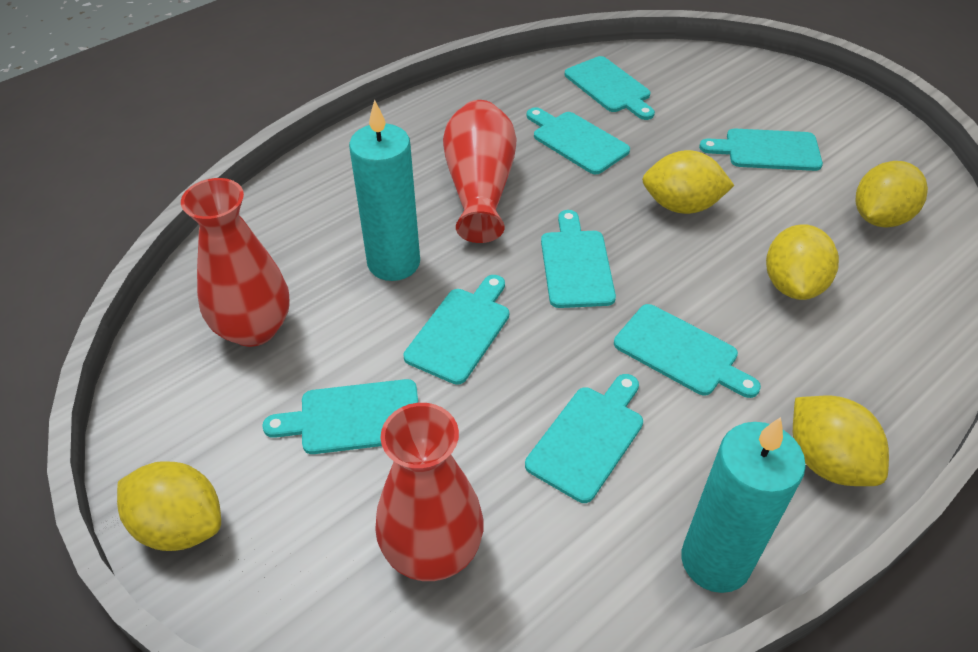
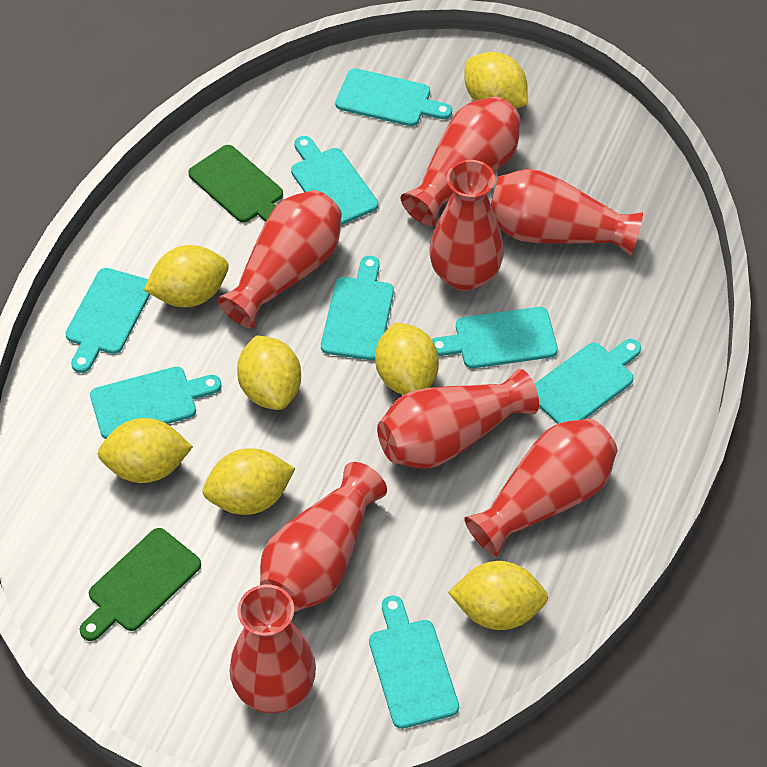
green cutting board: none = 0 -> [79,528,201,641] [188,145,283,223] = 2
red vase: [181,178,290,347] [375,403,484,581] [443,100,516,243] = 3 -> [217,190,342,328] [229,584,316,713] [260,462,387,612] [377,369,539,469] [400,97,521,226] [429,160,504,291] [464,419,617,557] [491,169,643,256] = 8
turquoise candle: [349,100,420,281] [681,417,806,593] = 2 -> none = 0
yellow lemon: [117,461,221,551] [642,150,735,214] [766,224,839,300] [793,396,889,486] [856,161,928,228] = 5 -> [98,418,193,483] [144,245,229,307] [202,448,295,515] [237,335,301,410] [375,322,439,395] [448,561,548,630] [464,52,528,109] = 7

